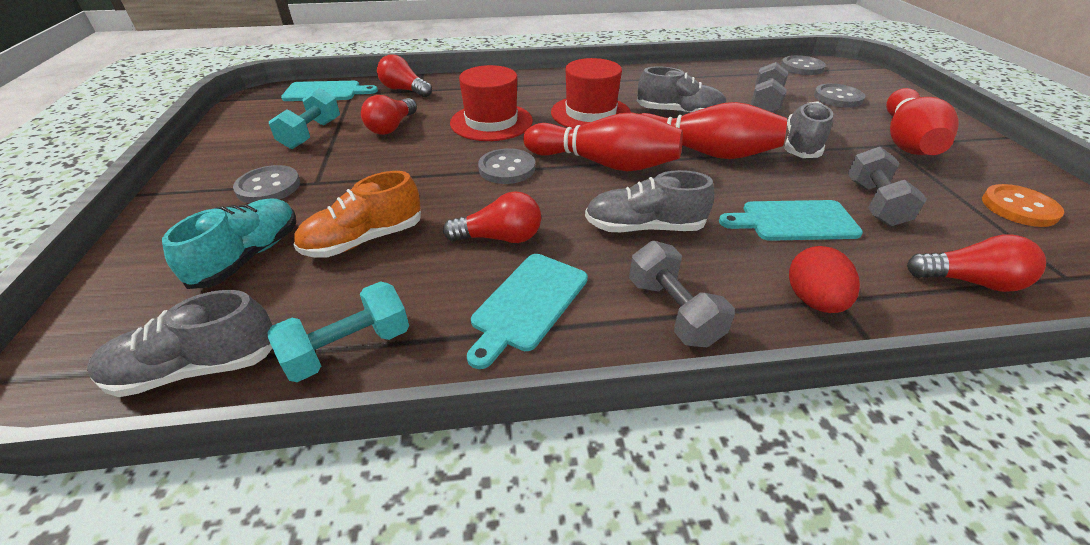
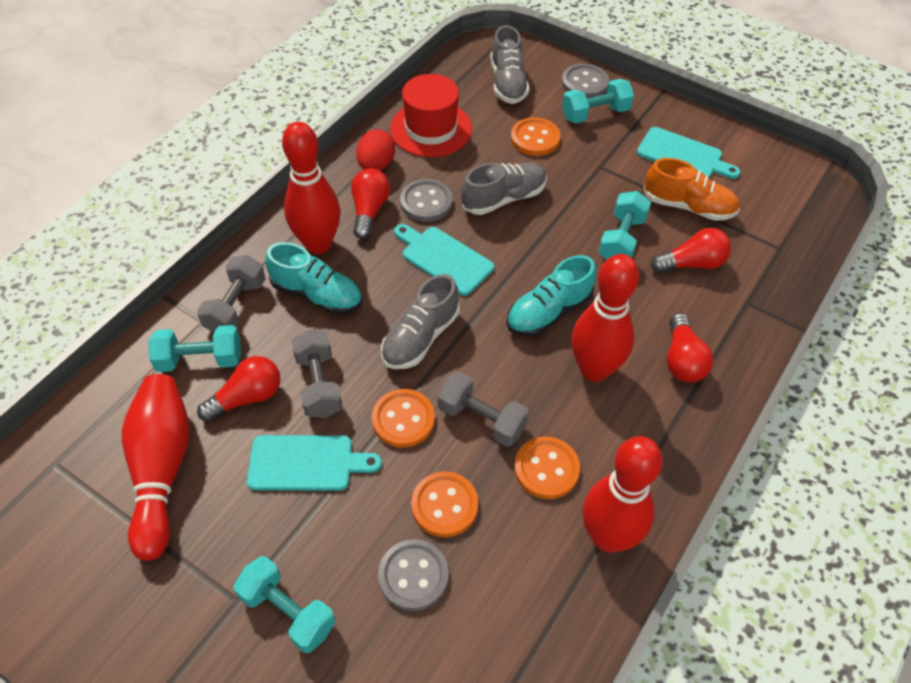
grey button: [233,165,300,204] [478,148,535,184] [781,55,826,75] [814,83,865,108] = 4 -> [378,539,449,611] [400,179,453,222] [562,64,609,99] = 3
grey shoe: [87,290,272,397] [585,170,714,232] [637,66,726,115] [785,101,833,158] = 4 -> [381,274,460,369] [461,163,547,215] [490,25,529,104] = 3
orange button: [982,184,1064,227] = 1 -> [372,389,435,448] [411,472,478,537] [511,117,560,156] [514,437,580,499] = 4
red bowling pin: [523,113,683,171] [639,102,787,159] [886,88,959,155] = 3 -> [122,374,190,561] [282,122,340,254] [571,254,639,382] [583,436,663,553] = 4
red hat: [450,65,533,141] [551,58,631,128] = 2 -> [390,74,472,157] = 1
turquoise dumbbell: [267,281,409,382] [269,88,340,149] = 2 -> [149,325,241,372] [233,556,335,653] [562,79,634,123] [598,191,651,260] = 4
turquoise shoe: [162,198,296,289] = 1 -> [265,242,363,314] [507,255,596,337] = 2

